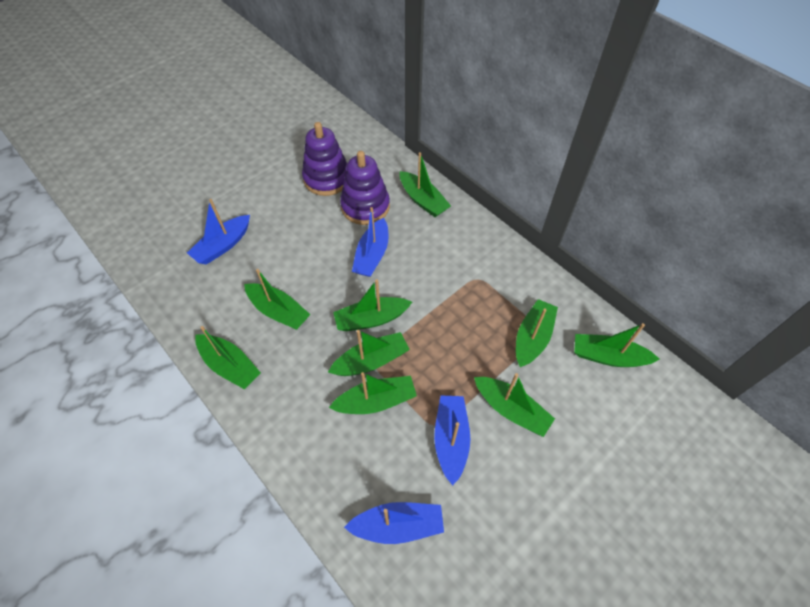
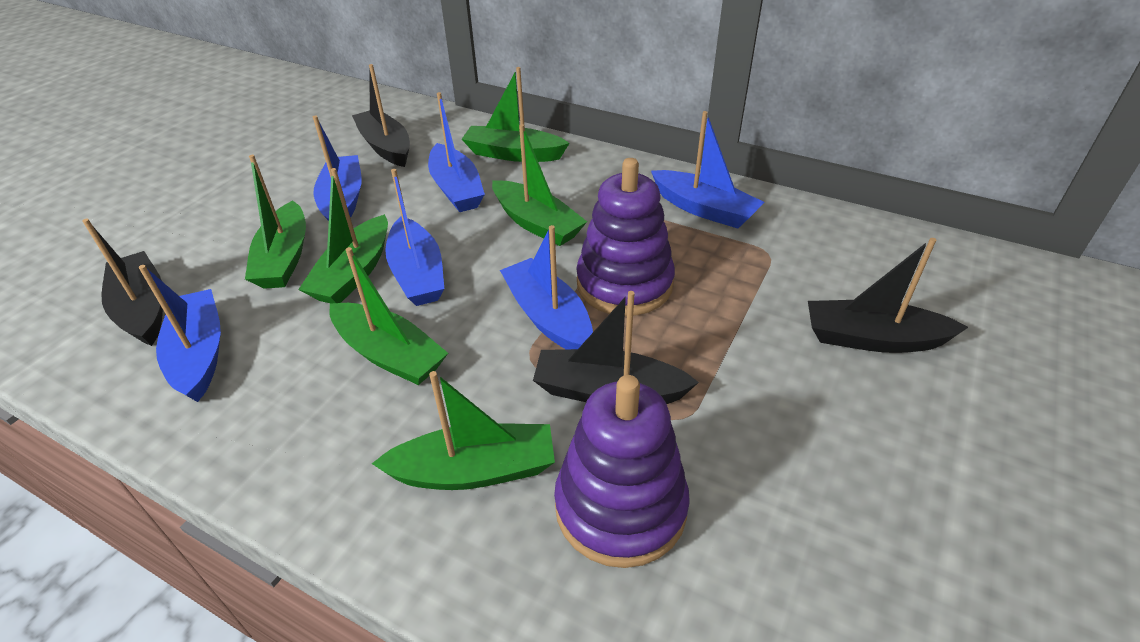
black boat: none = 0 -> [82,219,163,346] [352,64,410,167] [533,291,699,404] [808,238,968,353] = 4
blue boat: [187,199,250,265] [344,502,444,544] [352,207,389,277] [434,396,470,485] = 4 -> [139,265,221,402] [313,115,362,221] [385,169,444,306] [428,92,485,212] [500,225,593,349] [651,111,765,229] = 6
green boat: [195,326,261,389] [244,269,311,330] [328,330,410,376] [329,372,417,414] [333,279,412,331] [400,152,451,217] [474,373,555,437] [516,299,558,367] [574,323,659,367] = 9 -> [245,155,306,289] [298,168,388,303] [329,247,448,385] [372,371,555,490] [462,67,569,162] [492,124,587,246] = 6

